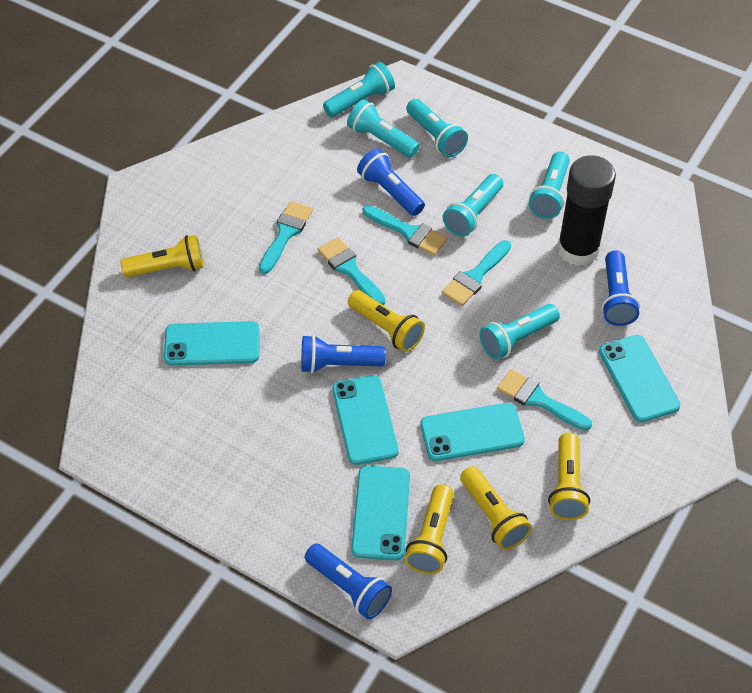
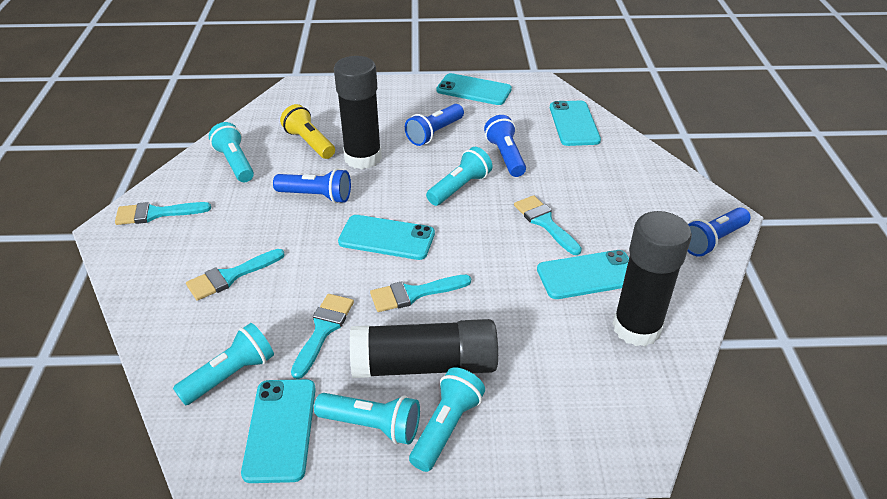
black glue stick: [557,155,616,266] = 1 -> [334,56,382,169] [350,319,498,378] [613,211,692,347] = 3
turquoise flashlight: [323,62,395,117] [347,99,420,158] [406,99,468,158] [443,174,503,237] [479,304,560,360] [528,151,570,219] = 6 -> [173,323,274,405] [209,122,254,182] [314,393,420,444] [409,367,485,472] [426,147,493,206] = 5
yellow flashlight: [120,235,204,277] [348,290,425,352] [405,484,454,574] [460,466,532,550] [548,433,590,520] = 5 -> [280,104,335,159] = 1

